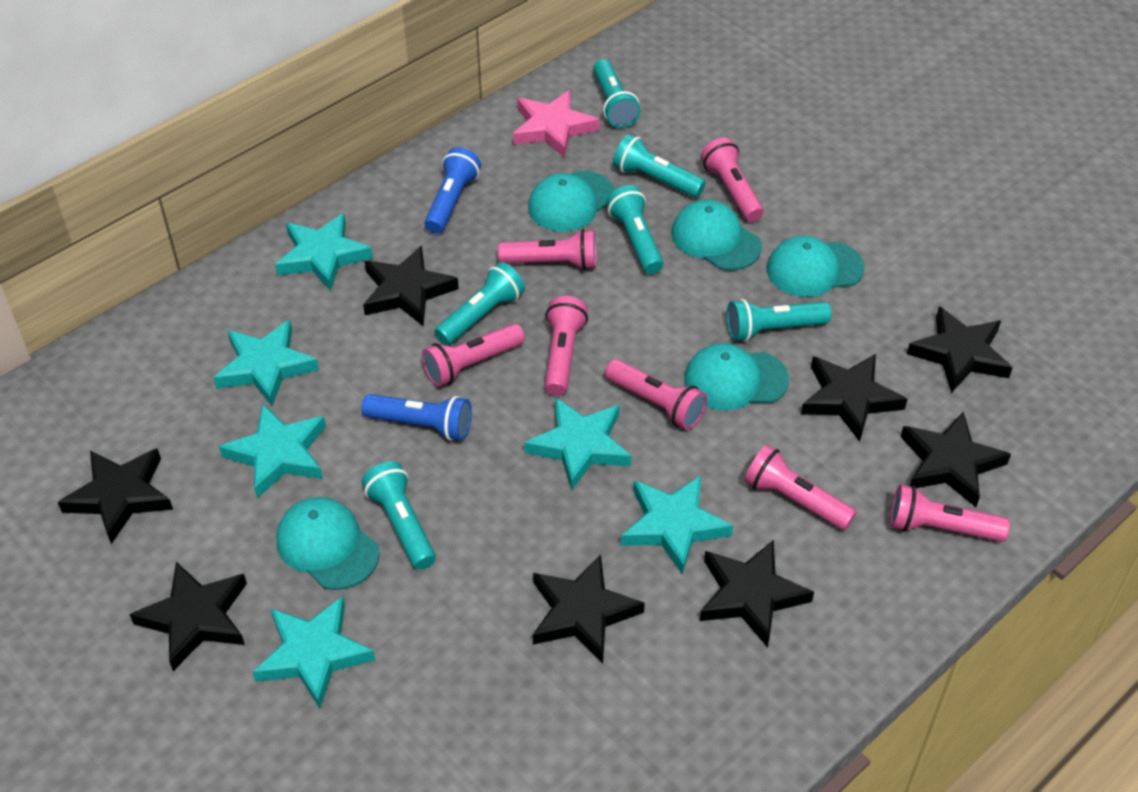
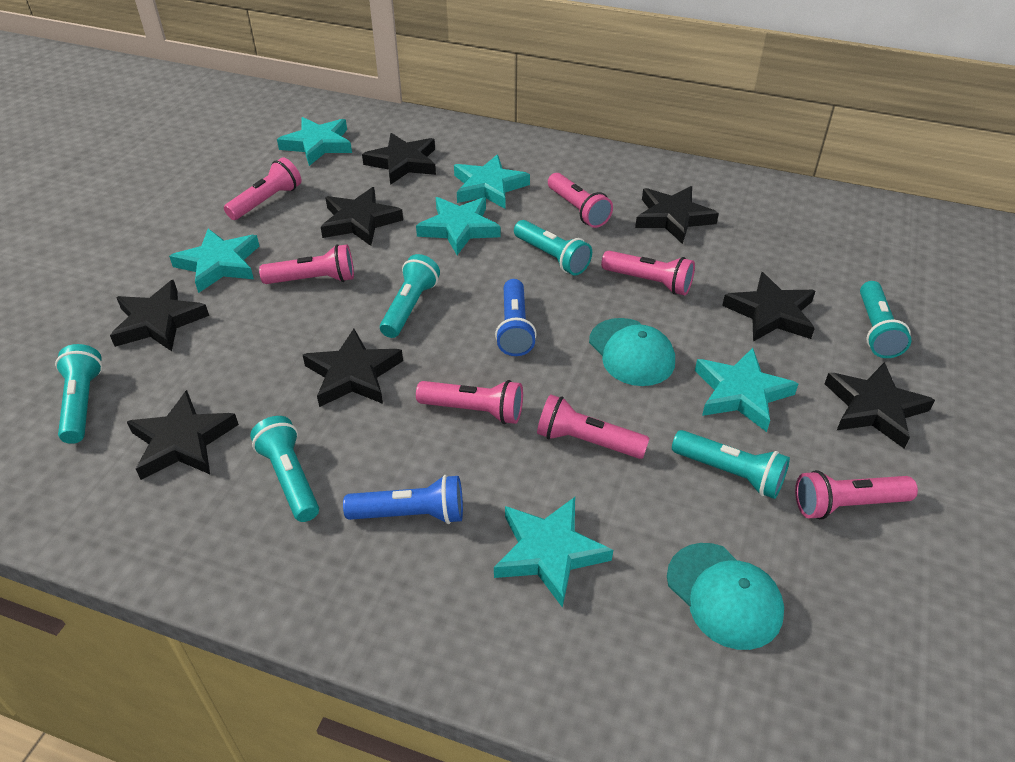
pink star: [513,90,600,158] = 1 -> none = 0
turquoise cap: [276,497,380,590] [528,171,615,232] [671,200,762,271] [684,343,789,410] [767,236,865,297] = 5 -> [589,318,675,386] [667,543,784,650] = 2

